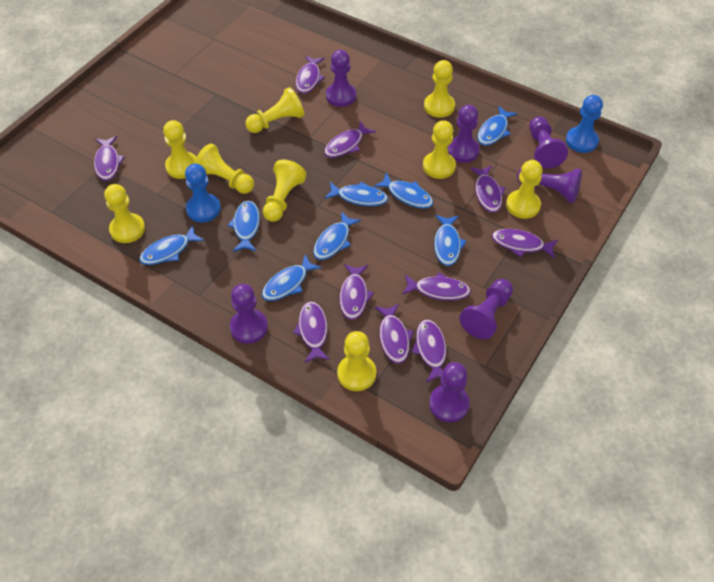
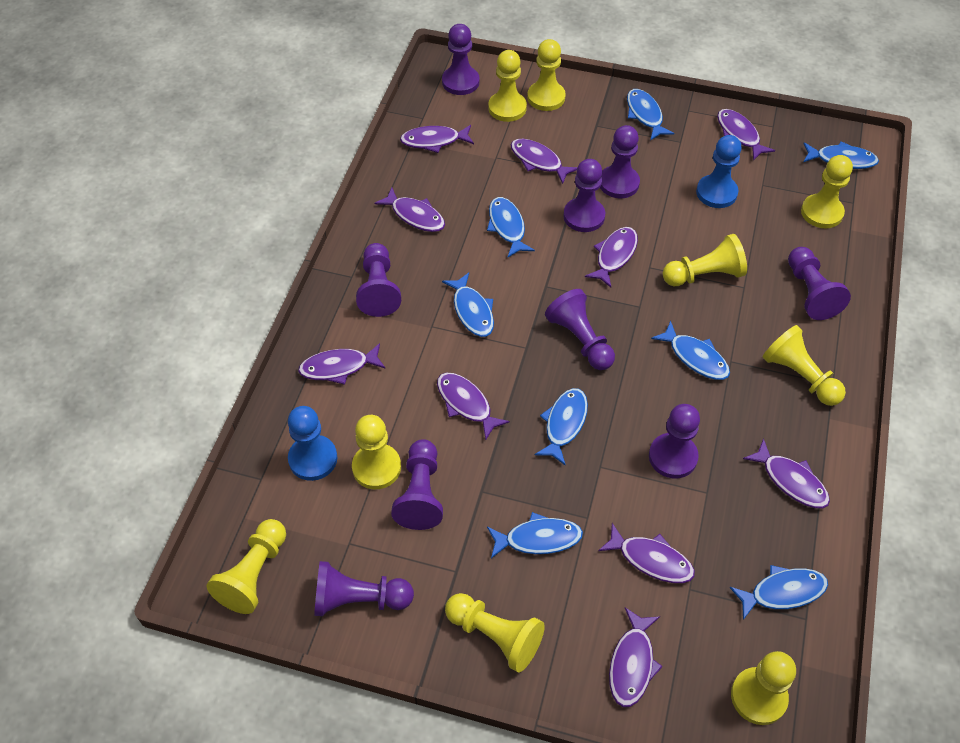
purple pawn: [230,284,268,344] [326,50,356,107] [429,362,470,422] [448,105,480,163] [460,279,513,339] [517,168,582,203] [529,117,568,169] = 7 -> [314,561,414,616] [356,243,401,317] [391,439,443,530] [442,24,480,95] [545,289,615,370] [563,159,605,232] [600,125,640,198] [649,404,700,478] [788,247,851,320] = 9

